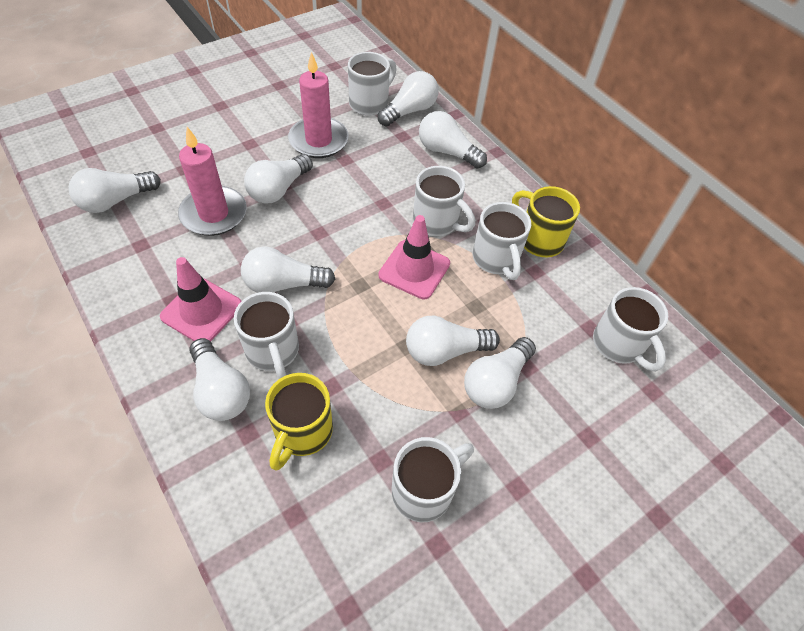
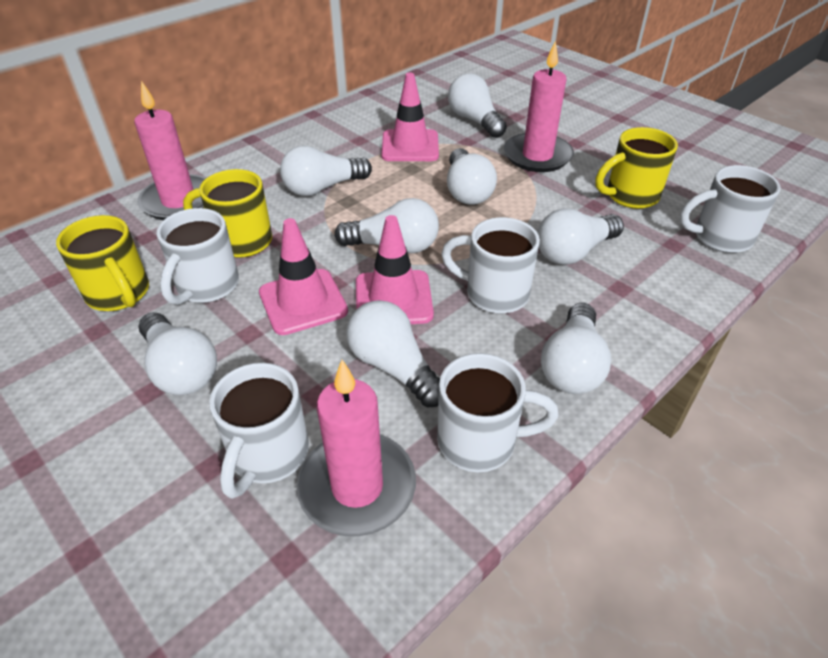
pink candle: [178,127,247,236] [288,52,349,158] = 2 -> [134,81,206,220] [297,360,416,536] [504,41,574,172] = 3
pink traffic cone: [160,257,241,341] [378,215,450,299] = 2 -> [259,218,348,335] [356,215,434,324] [381,73,439,161] = 3
white mug: [234,292,299,379] [348,52,397,116] [392,437,474,522] [413,166,475,236] [473,202,531,280] [593,287,668,372] = 6 -> [157,208,239,305] [209,363,309,499] [437,353,559,472] [441,217,540,313] [680,165,781,253] = 5
yellow mug: [265,373,333,471] [512,186,580,257] = 2 -> [56,215,149,311] [183,169,272,258] [596,127,678,209] = 3

